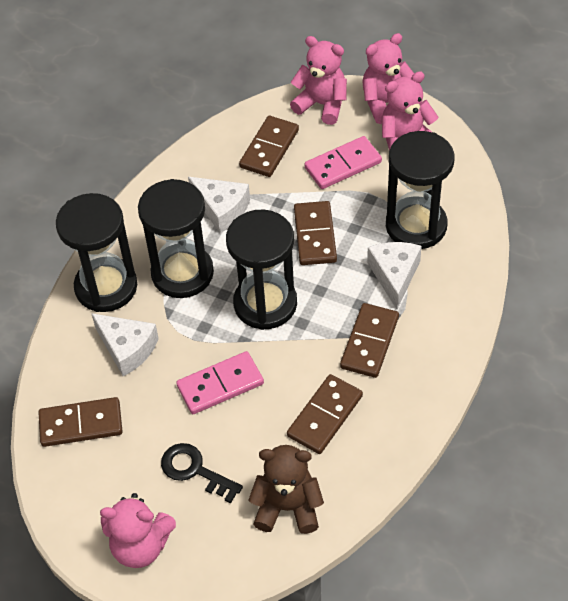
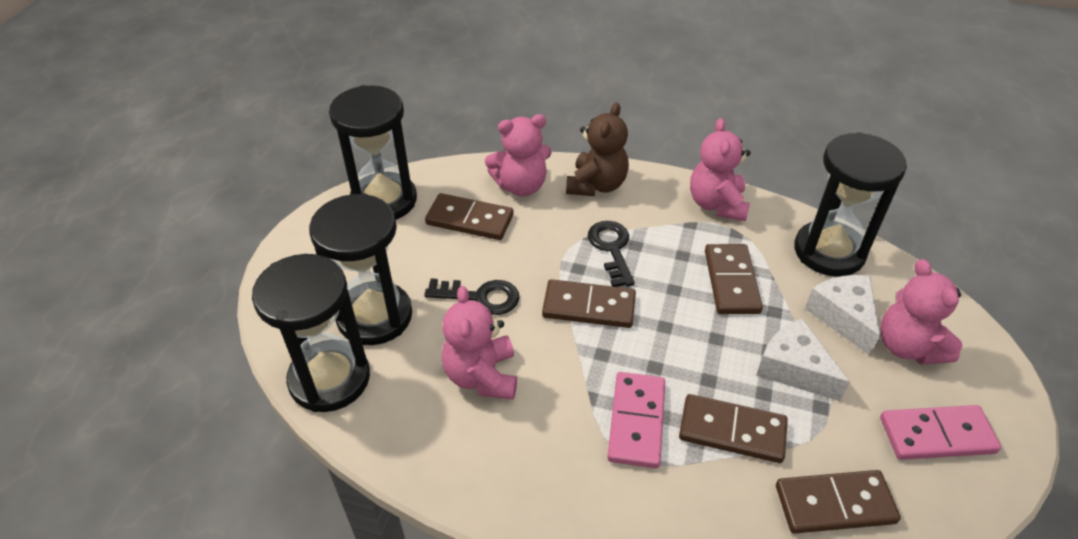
black key: [161,443,243,503] = 1 -> [424,279,520,315] [588,221,634,287] = 2
white cheese: [91,313,159,376] [188,177,250,233] [367,242,422,309] = 3 -> [756,319,850,401] [805,275,880,355] = 2

